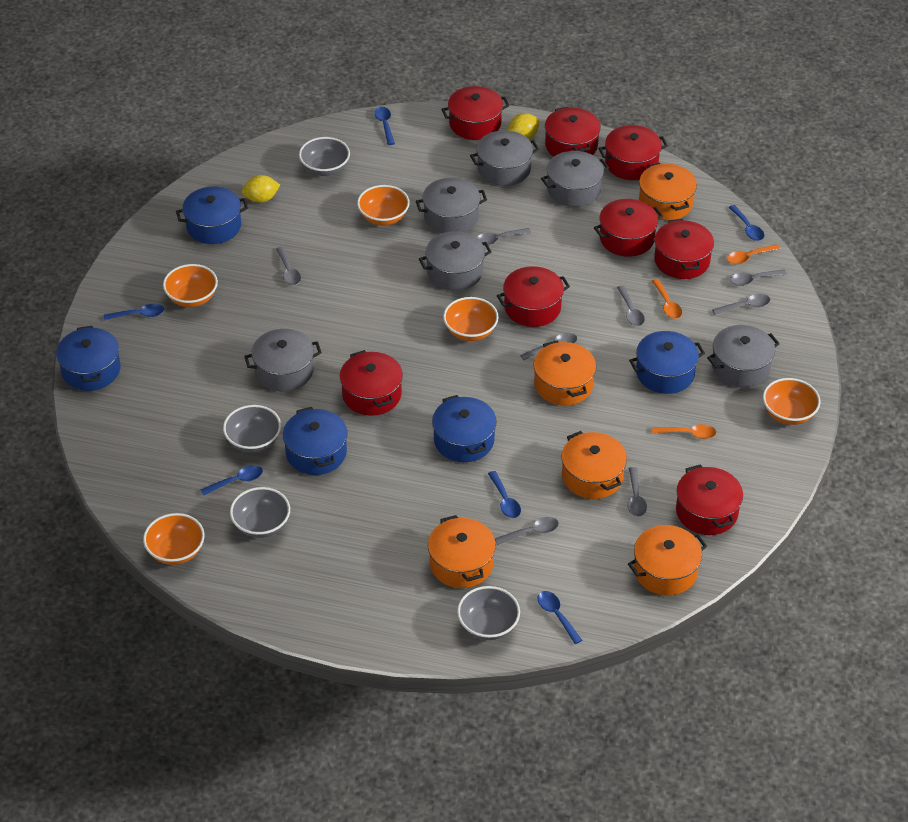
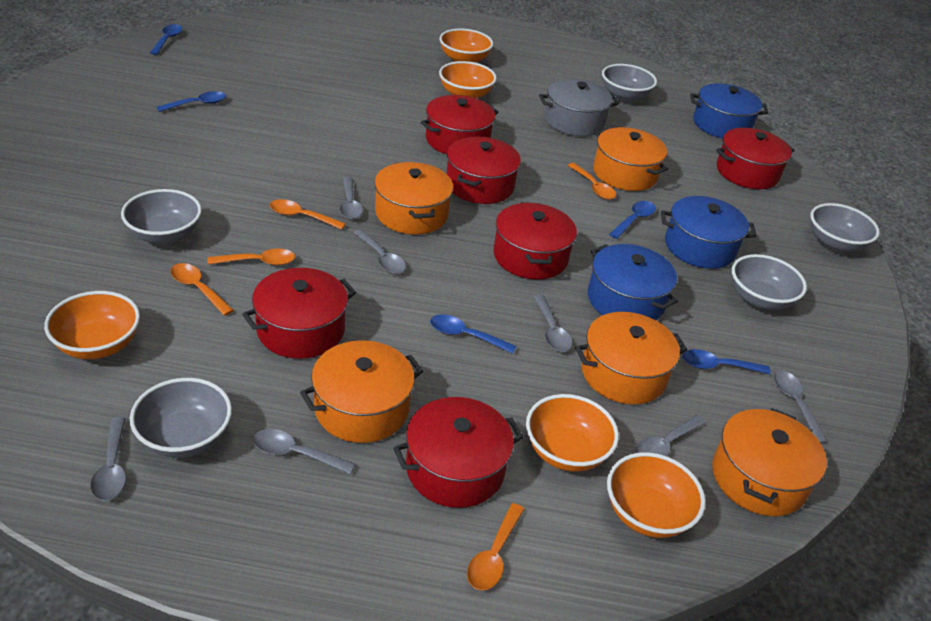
blue pot: [56,326,121,391] [176,187,248,244] [283,407,347,475] [432,395,497,462] [629,331,705,394] = 5 -> [588,244,678,320] [661,196,757,269] [690,83,768,138] = 3
blue spoon: [104,304,164,320] [201,465,263,496] [374,107,395,145] [488,471,521,518] [538,591,582,644] [728,205,764,241] = 6 -> [150,24,182,55] [157,91,226,112] [430,314,516,354] [609,201,656,239] [682,349,771,375] = 5
grey bowl: [223,405,281,453] [230,487,290,538] [299,137,350,176] [457,586,520,640] = 4 -> [121,189,202,244] [130,378,232,458] [602,64,657,102] [732,254,807,310] [810,203,880,252] = 5
grey pot: [244,329,322,392] [416,178,487,233] [419,231,491,291] [470,130,539,186] [541,151,609,207] [707,325,780,387] = 6 -> [539,79,619,137] = 1
grey spoon: [276,247,301,285] [476,228,531,246] [495,517,559,545] [520,333,577,360] [617,286,645,326] [627,467,647,517] [712,294,771,315] [730,270,787,286] = 8 -> [90,417,126,501] [253,429,355,474] [339,177,363,219] [354,229,406,274] [534,295,572,352] [635,415,706,456] [773,370,828,444] = 7
orange spoon: [652,279,682,319] [652,424,717,439] [727,244,780,264] = 3 -> [171,263,234,316] [207,249,295,265] [270,199,346,230] [467,503,524,590] [568,163,616,200] = 5
red pot: [340,350,403,416] [441,86,510,140] [497,266,570,327] [545,107,601,157] [594,199,663,257] [598,125,668,180] [654,219,714,279] [676,464,743,535] = 8 -> [242,268,356,359] [393,397,523,508] [421,95,499,154] [446,137,521,204] [494,202,577,279] [716,128,794,189] = 6
yellow lemon: [242,175,280,203] [508,113,540,139] = 2 -> none = 0

